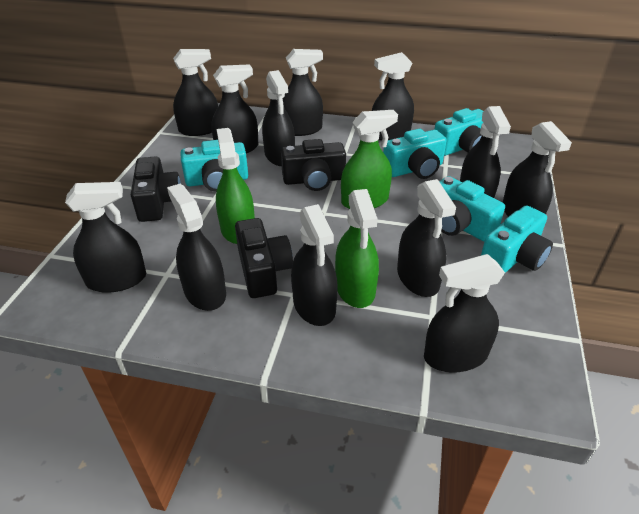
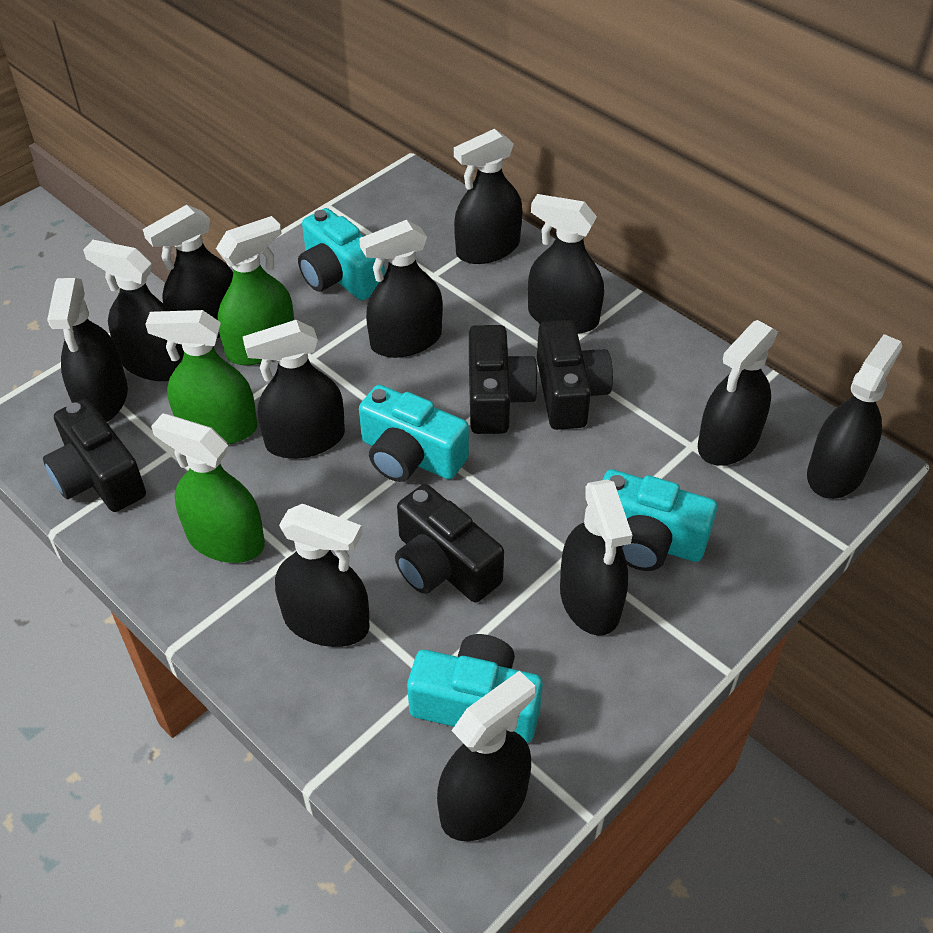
black camera: [131,156,181,222] [235,218,293,298] [281,139,346,191] = 3 -> [43,398,146,512] [395,484,504,603] [469,325,538,434] [537,320,613,430] = 4
turquoise camera: [180,140,248,192] [383,129,447,179] [434,108,483,156] [439,176,505,242] [481,205,553,273] = 5 -> [298,208,385,301] [359,385,469,482] [407,634,543,743] [603,469,717,571] = 4

